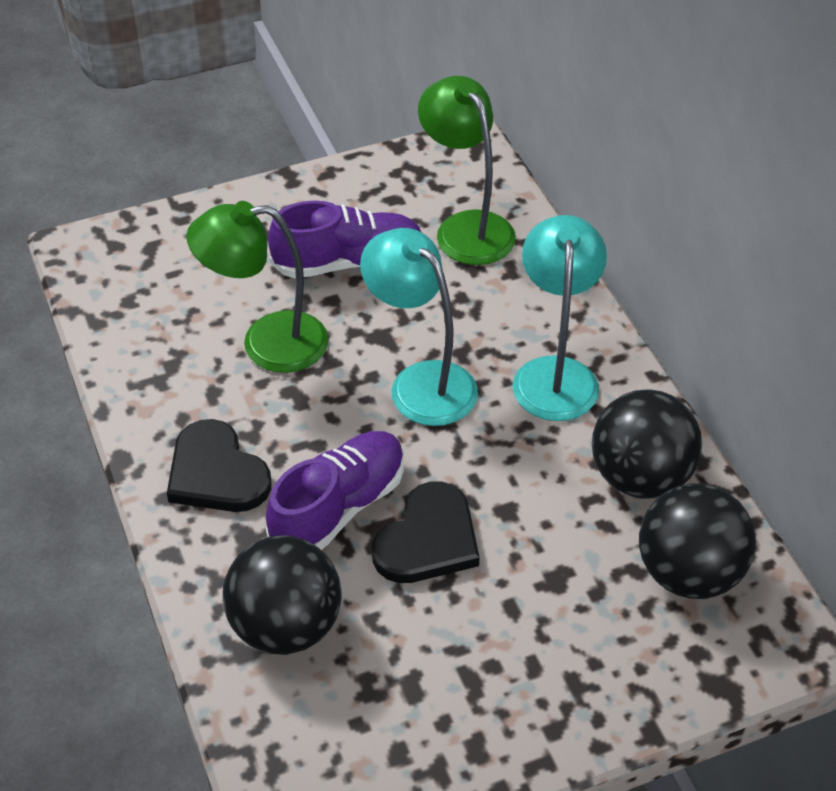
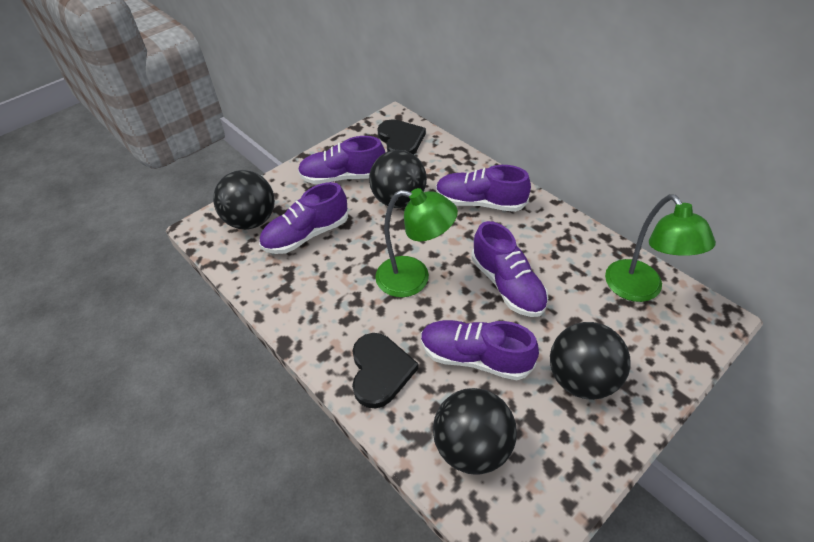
black ball: [223,536,341,655] [592,390,702,499] [639,483,756,599] = 3 -> [213,170,275,229] [369,150,427,208] [433,388,517,475] [550,322,631,400] = 4
purple shoe: [266,431,404,550] [268,201,421,278] = 2 -> [259,182,348,254] [298,136,385,184] [421,320,539,380] [436,165,531,212] [471,221,548,317] = 5
turquoise lamp: [360,228,478,426] [513,215,607,421] = 2 -> none = 0

